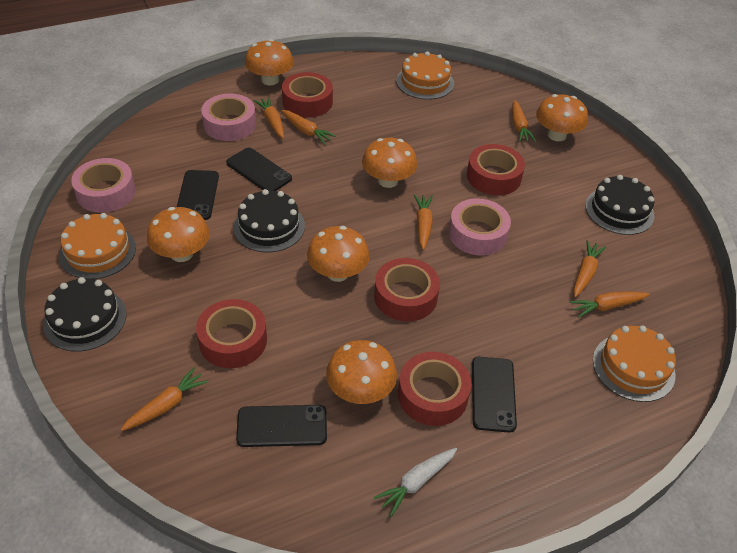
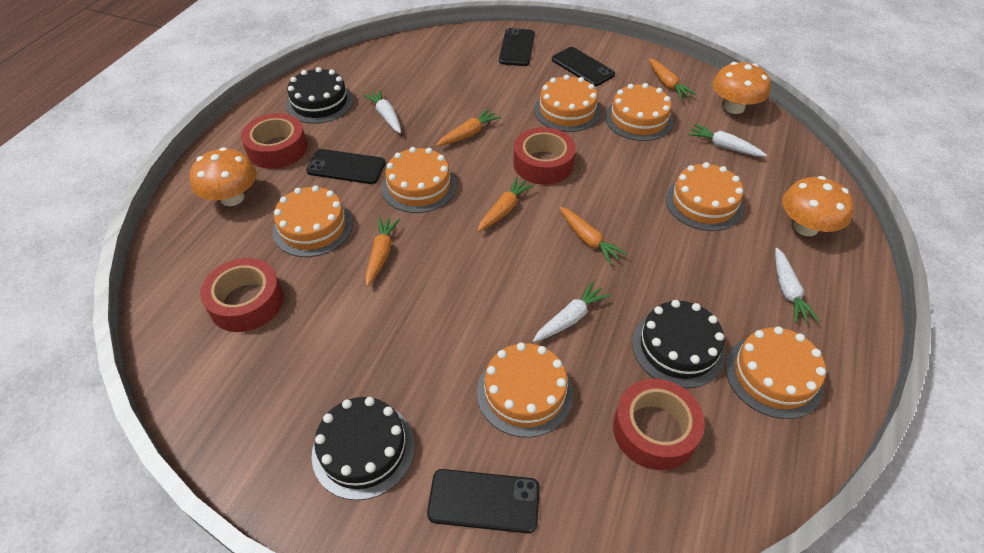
orange cake: [59,213,136,279] [396,51,454,100] [593,325,676,402] = 3 -> [273,185,353,257] [382,147,457,213] [477,342,573,438] [534,75,601,132] [605,83,673,141] [666,162,744,231] [725,326,826,419] = 7
orange carrot: [120,367,208,431] [254,97,284,139] [281,110,336,145] [414,195,433,250] [512,100,536,142] [569,292,650,318] [574,240,606,297] = 7 -> [365,217,400,286] [436,109,501,146] [477,177,534,232] [559,207,627,265] [649,58,696,100] = 5
orange mushroom: [147,207,210,262] [245,39,294,85] [307,226,369,282] [326,340,397,404] [362,138,417,188] [536,94,588,141] = 6 -> [190,147,257,206] [713,62,771,114] [782,176,854,236] = 3
pink tape: [71,158,136,213] [201,93,256,141] [449,198,511,256] = 3 -> none = 0
red tape: [196,299,267,368] [282,72,333,117] [374,258,440,322] [398,352,472,426] [467,144,525,195] = 5 -> [200,258,283,332] [241,113,307,169] [513,127,576,185] [613,379,705,470] = 4
white carrot: [374,448,457,517] = 1 -> [363,89,401,133] [533,281,611,342] [688,124,767,156] [775,248,819,323] = 4

